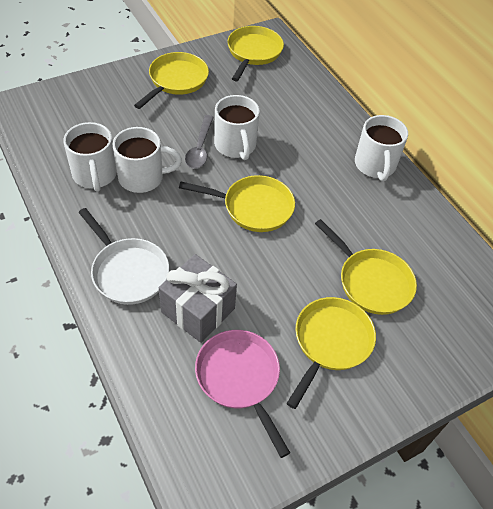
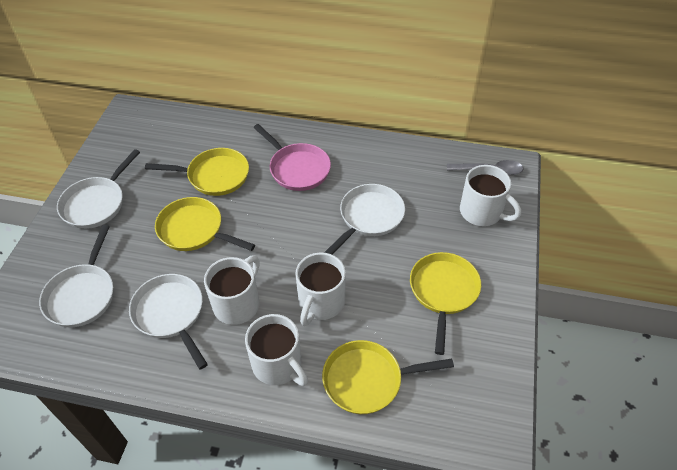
grey gift: [159,254,237,343] = 1 -> none = 0
white pan: [78,208,169,305] = 1 -> [39,225,113,327] [57,149,140,229] [129,274,208,370] [324,184,405,255] = 4
yellow pan: [134,52,209,109] [179,175,295,232] [228,26,284,82] [287,297,376,409] [315,219,417,315] = 5 -> [145,148,249,196] [155,197,255,251] [322,340,454,414] [410,252,481,355] = 4

